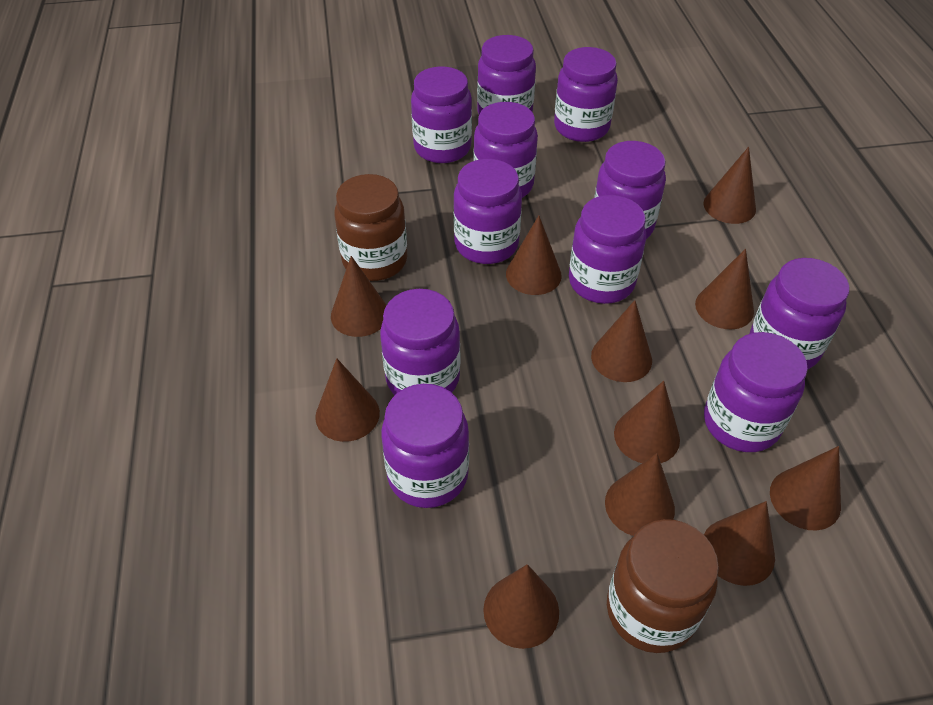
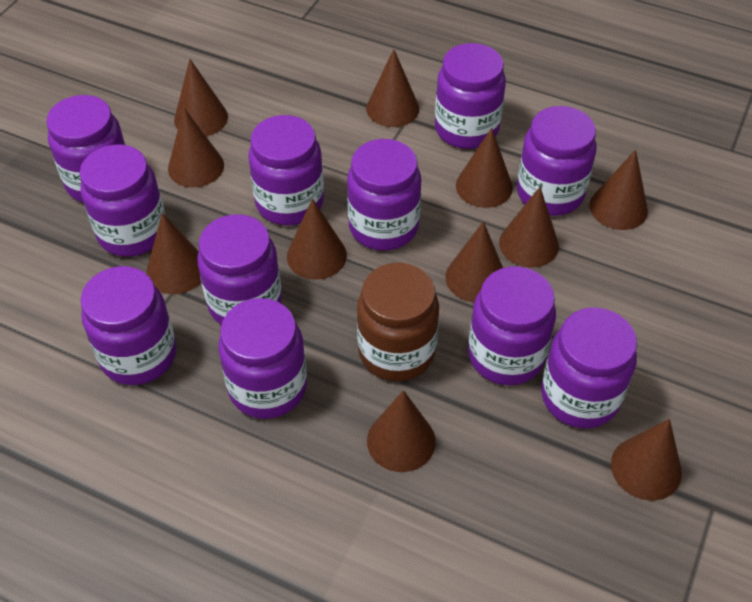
brown jar: [334,174,407,281] [607,519,719,653] = 2 -> [357,263,439,381] = 1

